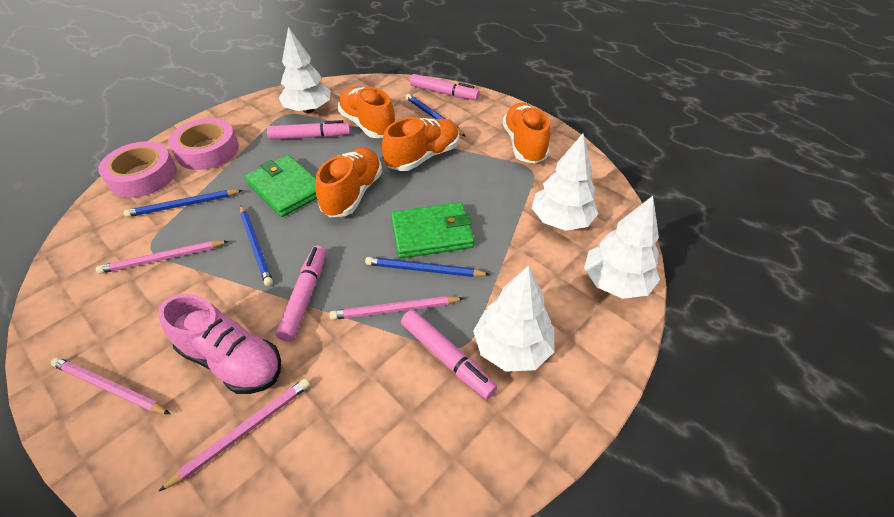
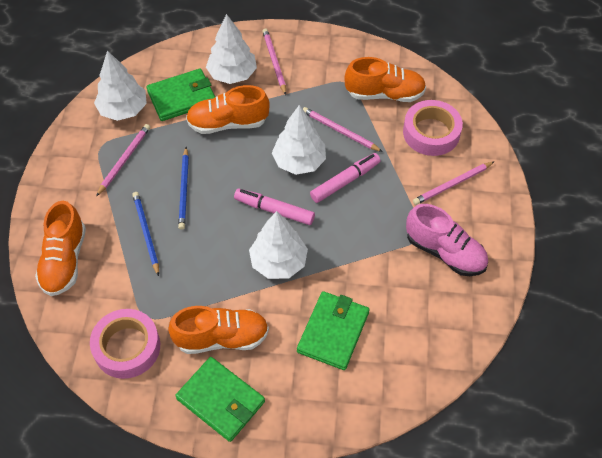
blue pencil: [124,190,243,217] [240,205,273,286] [365,257,490,277] [406,94,466,137] = 4 -> [132,192,159,276] [178,147,189,230] = 2
green wallet: [245,155,317,217] [391,202,474,259] = 2 -> [147,69,215,121] [175,357,265,442] [297,291,369,370] = 3
pink marker: [267,120,351,140] [276,246,326,342] [401,310,497,399] [410,74,480,100] = 4 -> [234,188,315,225] [310,153,380,203] = 2

